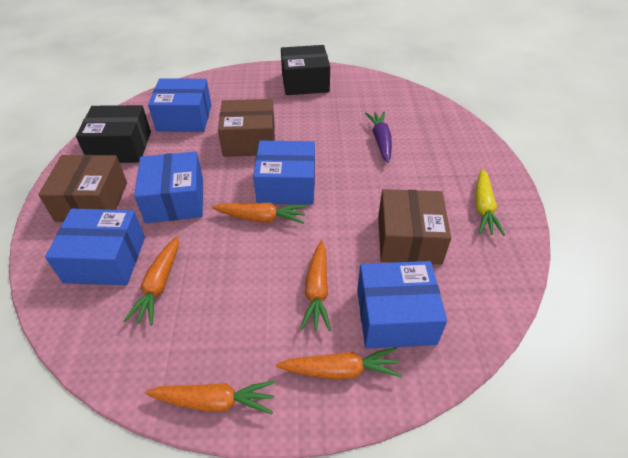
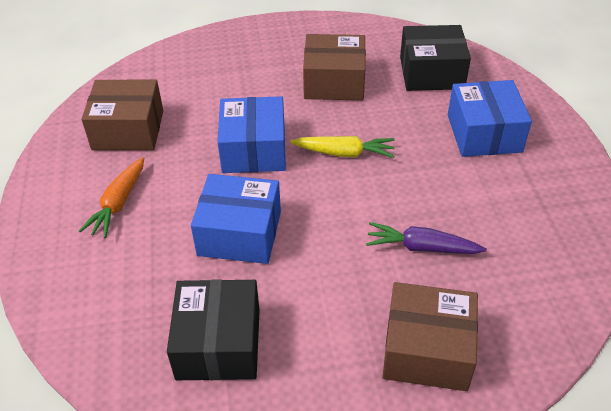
blue box: [45,209,145,285] [134,151,203,223] [148,79,211,132] [253,141,315,205] [357,261,447,349] = 5 -> [191,174,281,264] [217,96,286,173] [448,80,532,157] = 3
orange carrot: [123,236,179,325] [145,381,275,414] [212,203,307,224] [276,347,402,379] [300,240,331,331] = 5 -> [79,157,144,238] = 1

